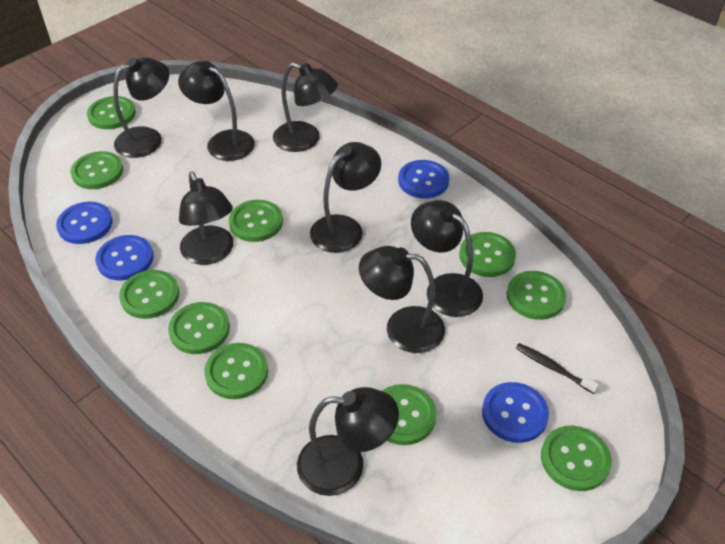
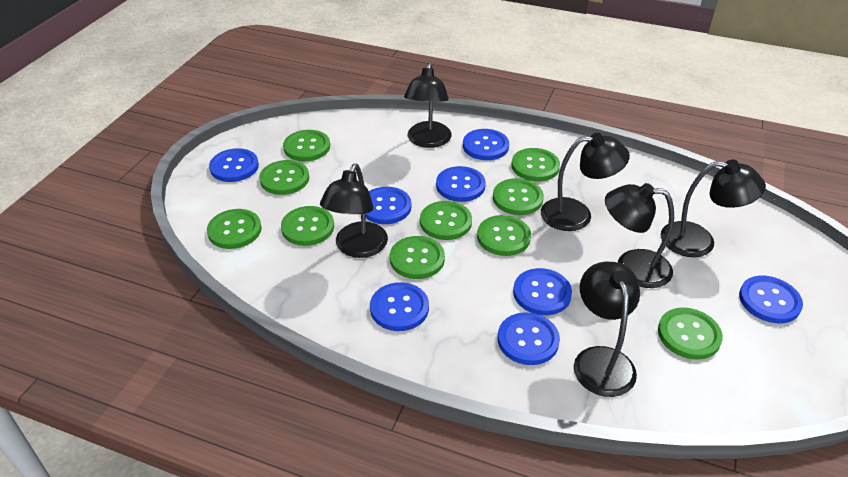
black lamp: [113,57,169,158] [178,61,255,161] [179,171,234,265] [273,62,338,152] [297,387,399,496] [310,142,381,253] [359,246,445,353] [411,200,483,317] = 8 -> [320,163,388,258] [404,62,452,148] [541,133,630,231] [574,262,640,397] [605,183,674,288] [661,159,766,257] = 6
black toothbrush: [516,343,599,394] = 1 -> none = 0
blue button: [56,202,113,244] [96,235,154,280] [398,160,449,199] [482,382,549,443] = 4 -> [209,148,259,182] [366,187,411,224] [370,282,429,331] [436,166,486,202] [463,129,509,160] [498,312,560,365] [513,268,572,315] [739,276,803,323] = 8

